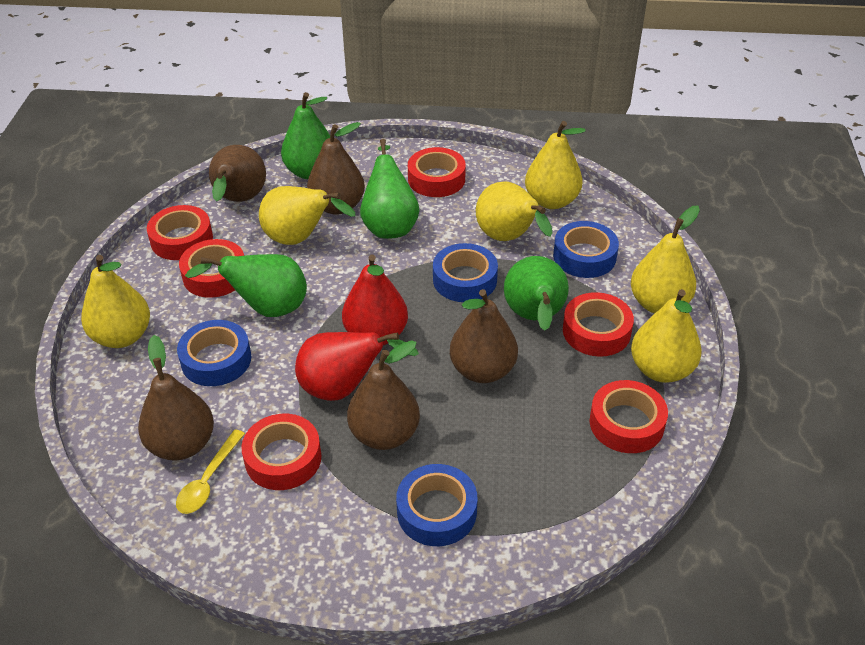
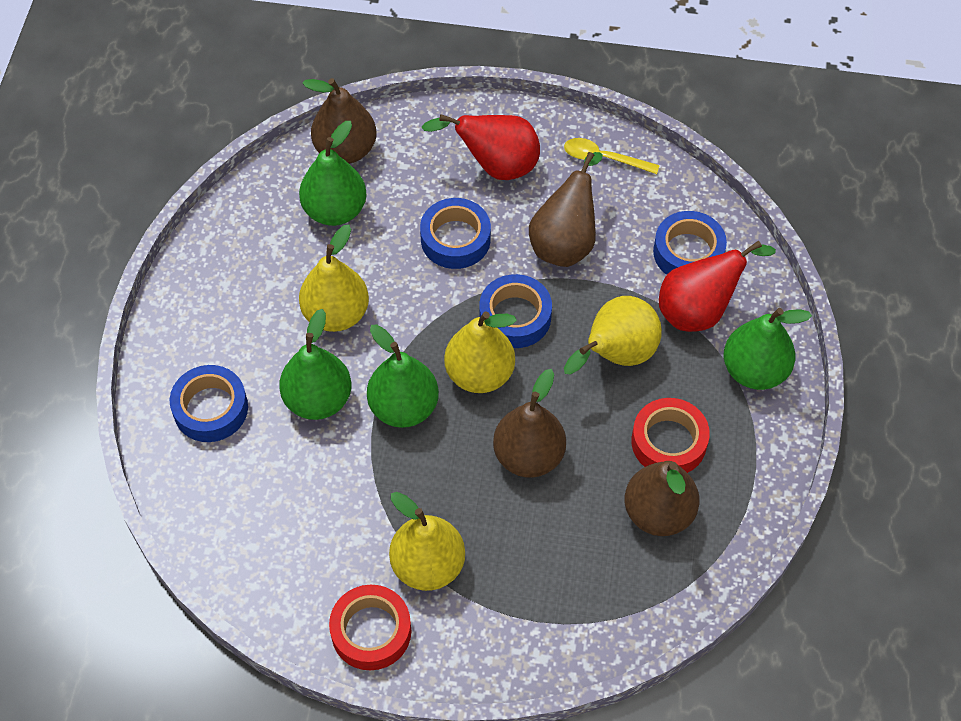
brown pear: [138,335,214,460] [209,145,266,202] [307,122,365,215] [347,340,420,450] [450,289,518,383] = 5 -> [302,78,376,164] [493,369,566,478] [529,152,603,267] [624,461,700,536] = 4
red tape: [147,205,213,260] [179,239,244,298] [241,414,322,490] [408,147,466,197] [563,292,634,357] [590,380,668,453] = 6 -> [329,585,411,670] [631,398,710,473] = 2
yellow pear: [81,255,150,348] [259,186,356,245] [476,181,553,241] [525,121,586,209] [631,206,700,313] [631,289,702,383] = 6 -> [299,225,369,332] [389,492,465,591] [444,312,517,393] [564,296,662,375] = 4

